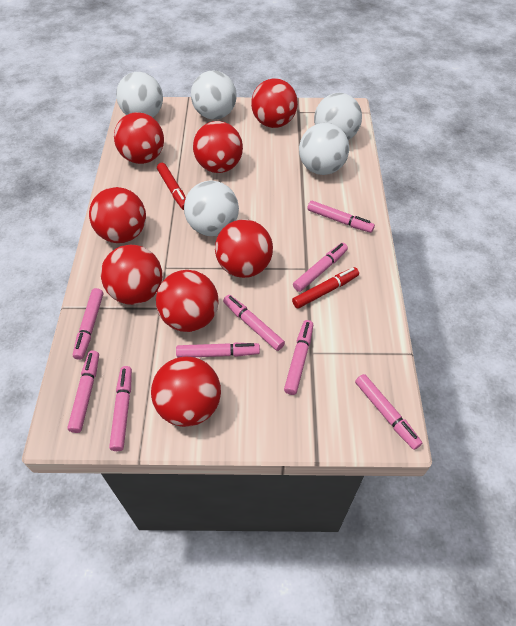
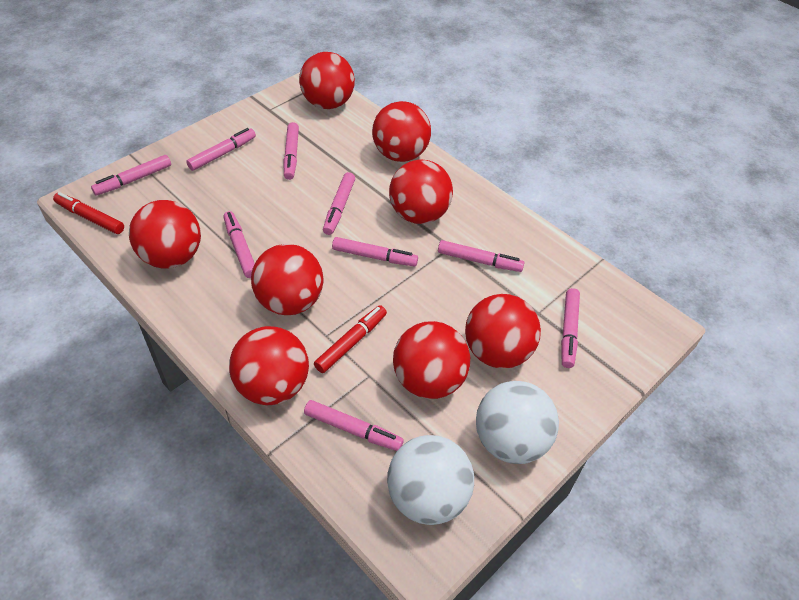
white ball: [116,72,163,117] [184,180,239,236] [191,70,237,120] [299,123,349,175] [314,93,362,140] = 5 -> [387,435,474,525] [476,381,559,464] = 2

